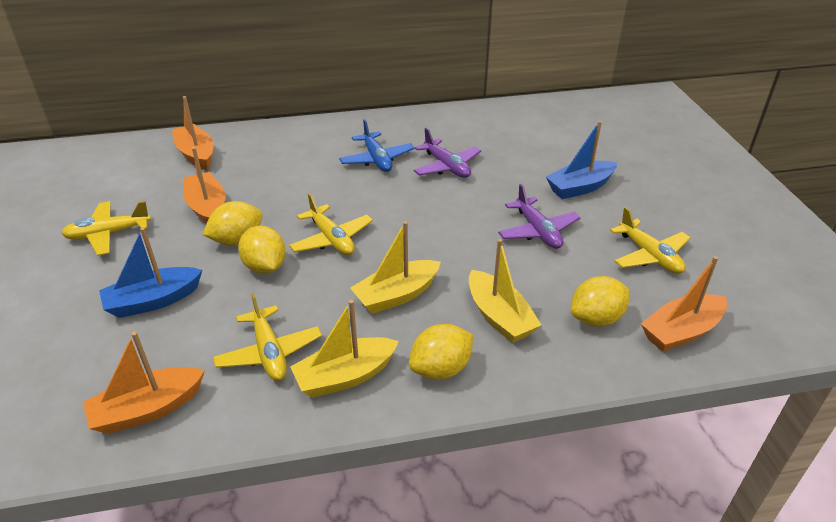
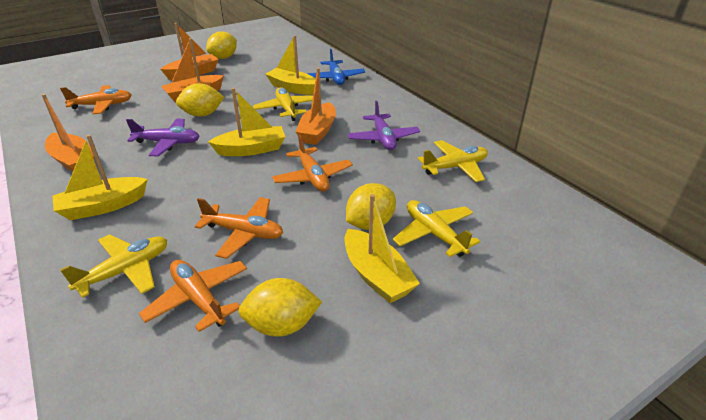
blue boat: [99,227,202,318] [546,121,617,199] = 2 -> none = 0
orange plane: none = 0 -> [60,85,132,114] [139,260,247,332] [195,197,283,259] [272,134,353,192] = 4
yellow boat: [290,300,399,398] [350,221,441,314] [469,239,541,343] = 3 -> [52,135,148,220] [208,88,285,156] [265,35,316,95] [345,194,420,303] = 4

